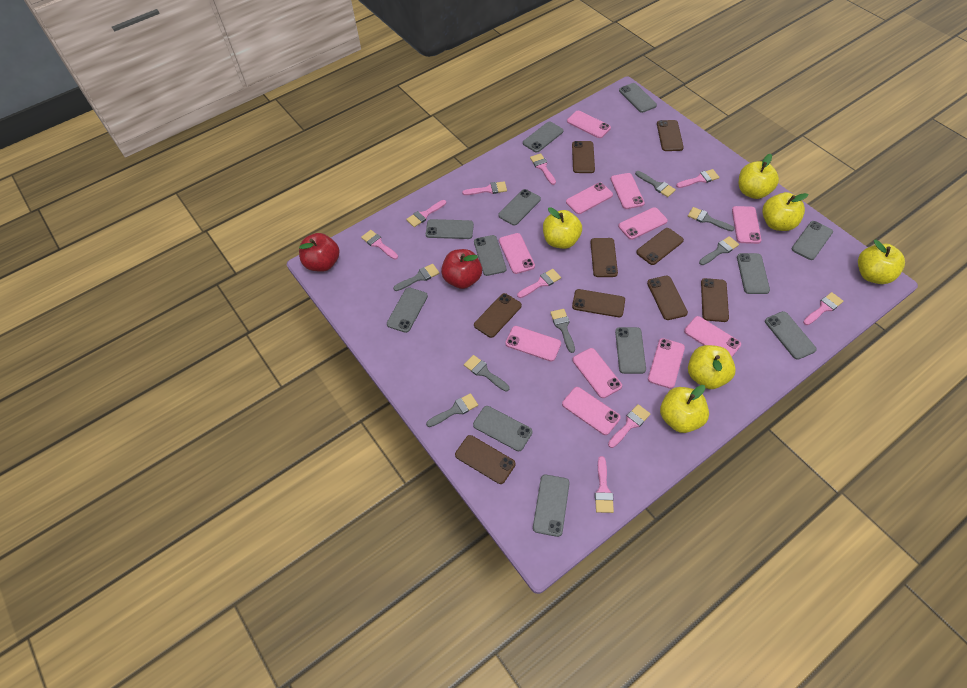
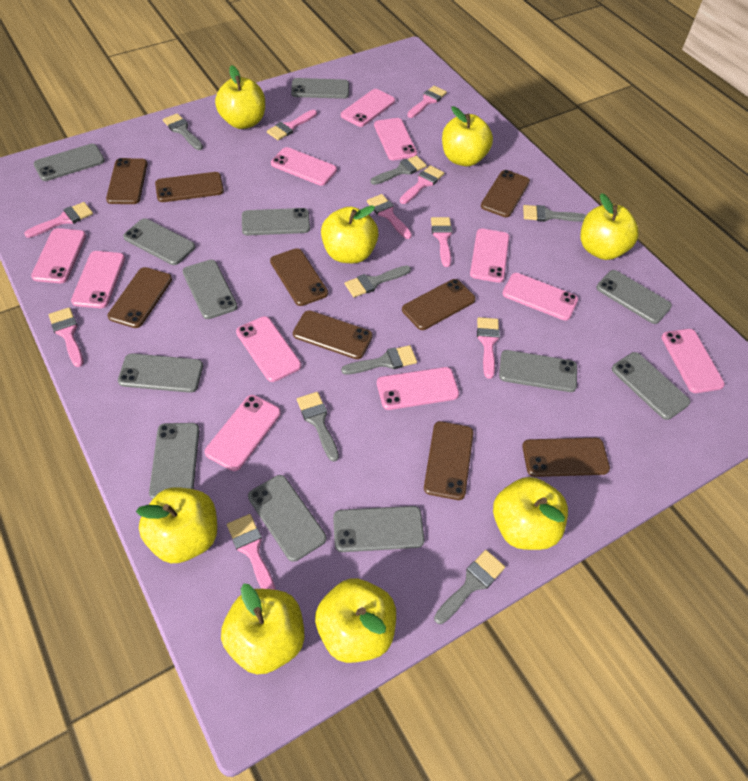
red apple: [299,233,339,272] [441,249,482,289] = 2 -> none = 0
yellow apple: [543,207,582,249] [660,385,709,433] [688,345,736,389] [739,154,779,199] [762,192,808,231] [858,240,905,284] = 6 -> [136,487,217,563] [215,65,265,129] [221,583,304,674] [315,578,396,663] [321,205,379,263] [442,106,493,167] [493,477,568,550] [580,193,639,260] = 8

